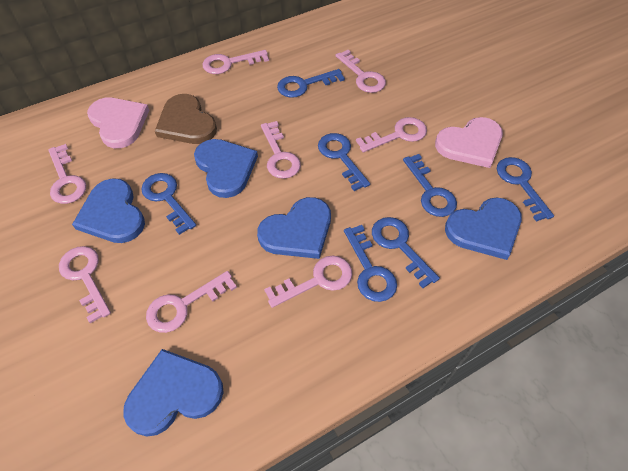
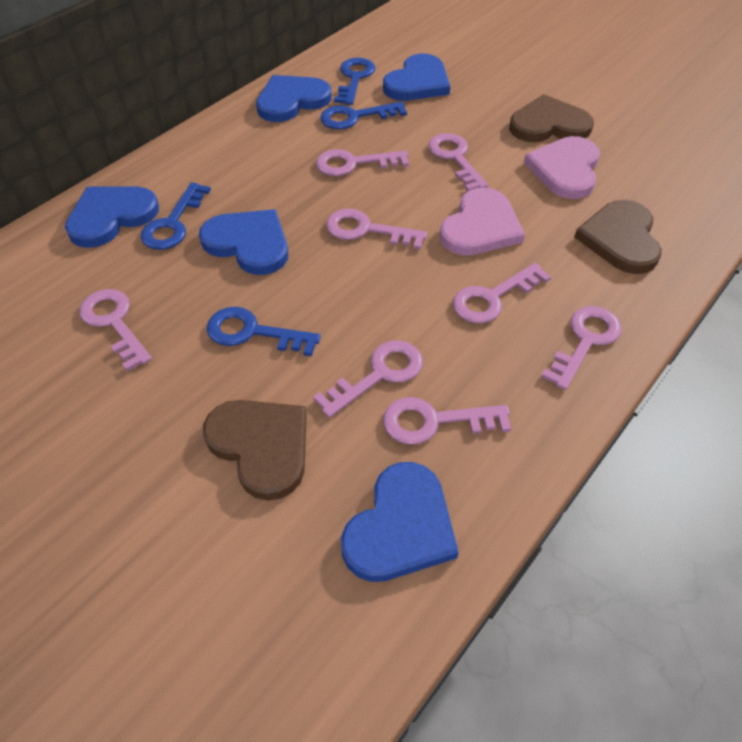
blue key: [141,173,196,235] [277,69,345,98] [318,133,370,191] [344,225,397,302] [372,217,440,288] [403,154,457,217] [497,157,554,222] = 7 -> [140,182,211,250] [207,307,321,356] [320,102,407,129] [334,58,376,105] = 4
brown heart: [155,94,217,144] = 1 -> [203,400,307,501] [509,94,594,142] [574,200,662,274] = 3

